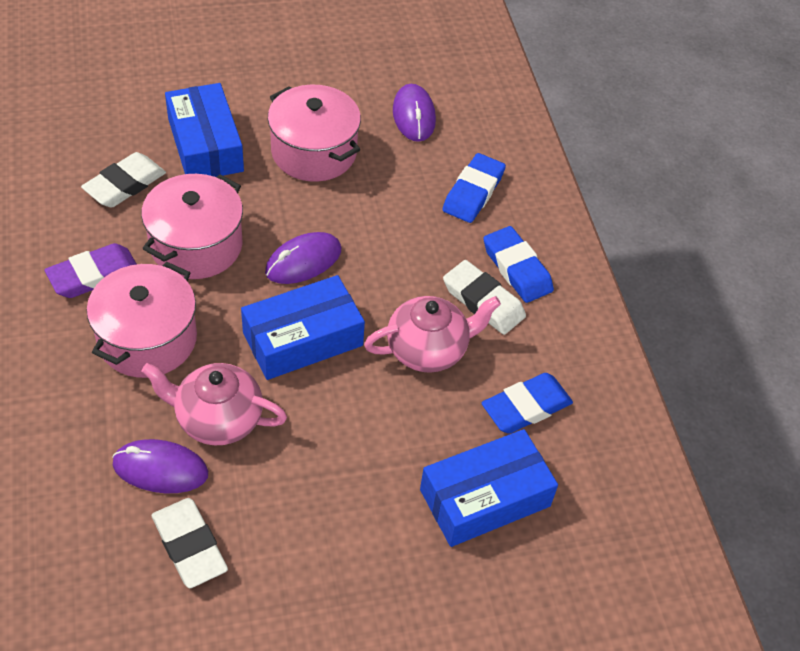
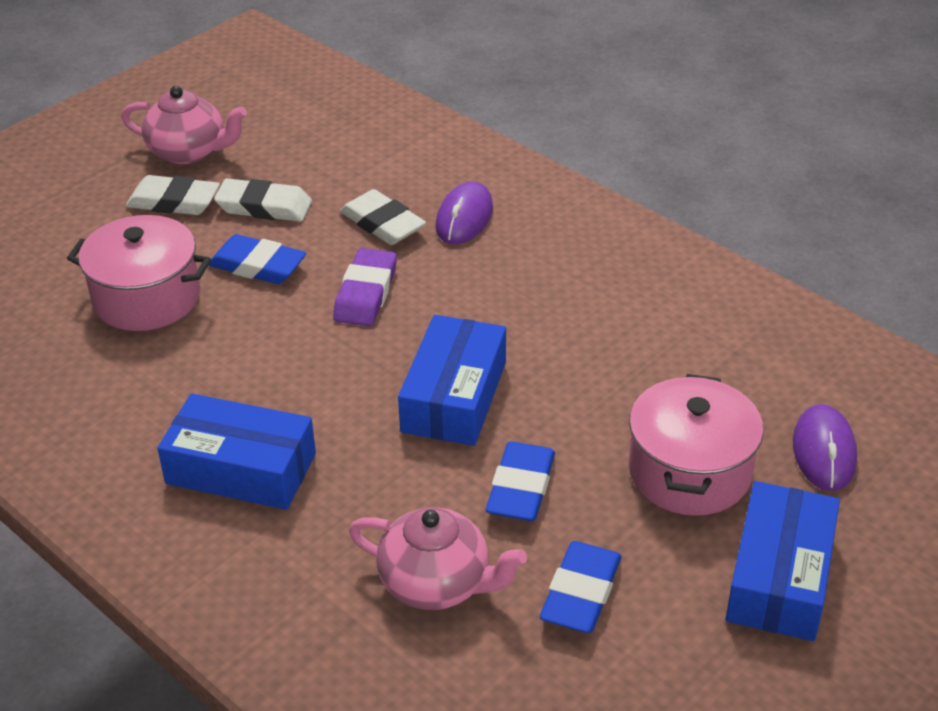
pink pot: [87,262,197,378] [141,174,243,279] [268,85,361,182] = 3 -> [67,215,211,331] [629,374,763,516] = 2
purple mouse: [112,439,208,493] [265,232,341,284] [393,84,436,142] = 3 -> [436,182,493,244] [793,404,857,491] = 2

